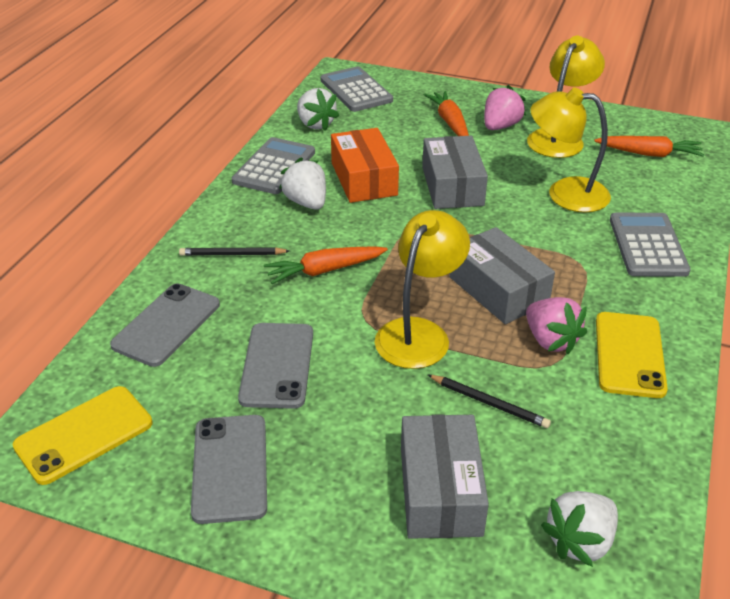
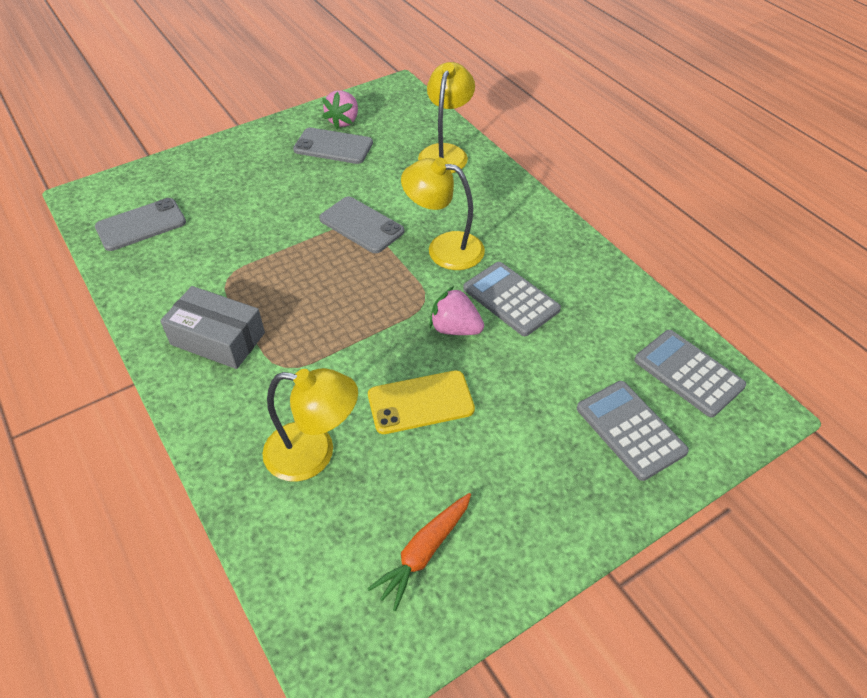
black pencil: [179,247,290,256] [428,375,551,428] = 2 -> none = 0
grey box: [401,414,489,539] [422,136,488,209] [449,227,555,324] = 3 -> [160,286,265,369] = 1
orange box: [331,128,399,203] = 1 -> none = 0
orange carrot: [264,246,388,284] [424,91,469,136] [594,136,704,157] = 3 -> [367,493,471,611] = 1
white strawberry: [279,158,326,209] [297,88,339,131] [541,491,618,567] = 3 -> none = 0
yellow phone: [13,386,153,485] [596,312,668,398] = 2 -> [368,370,475,434] = 1

